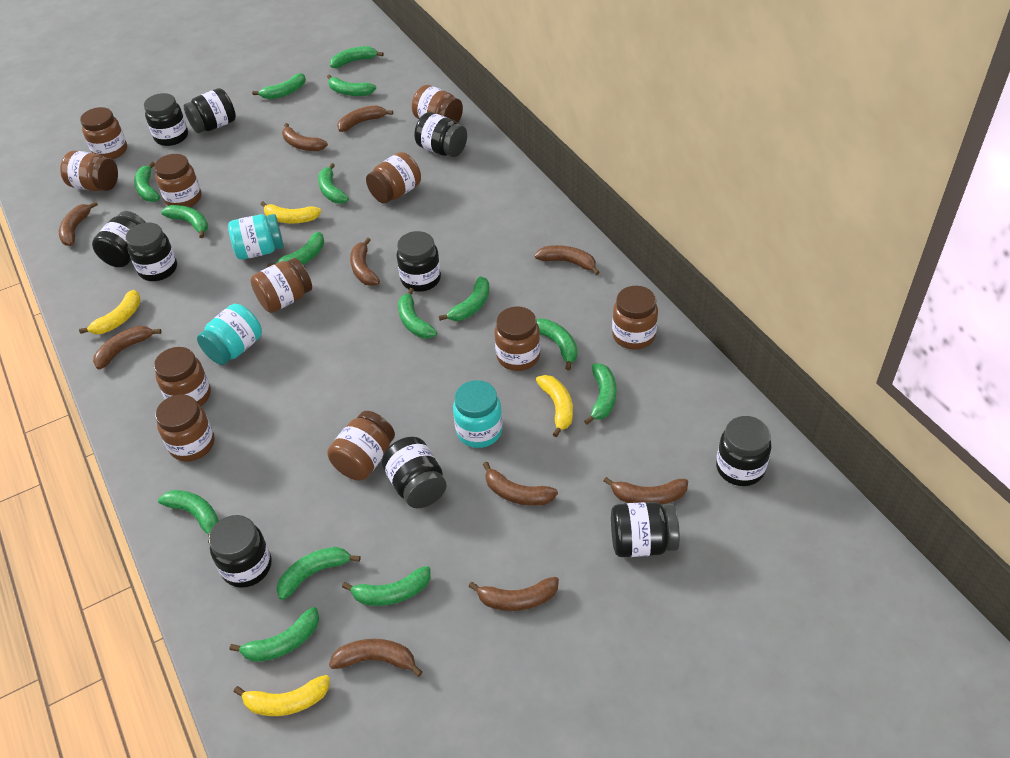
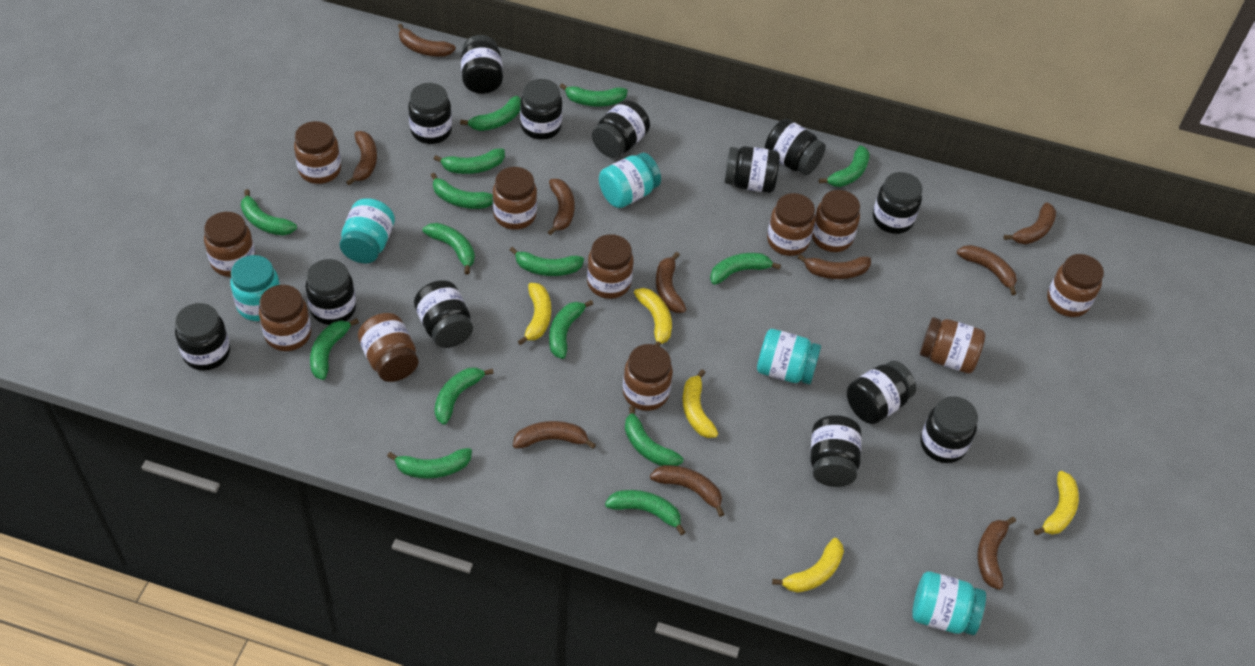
black jar: [92,211,146,267] [126,222,177,281] [144,93,188,146] [184,88,236,133] [208,515,272,588] [382,437,447,508] [396,231,441,292] [414,112,467,157] [611,502,680,557] [716,416,772,486] = 10 -> [175,303,230,371] [305,259,356,325] [408,83,452,144] [414,280,473,348] [461,35,503,94] [520,79,562,140] [592,100,650,158] [724,146,780,193] [765,119,826,175] [811,415,861,487] [847,361,916,424] [873,172,922,234] [920,396,978,463] = 13
turquoise jar: [197,304,262,365] [228,214,284,260] [453,380,503,448] = 3 -> [230,255,280,321] [340,198,395,263] [599,153,661,208] [757,329,821,384] [912,571,986,635] = 5
yellow banana: [79,290,141,334] [234,675,330,716] [261,201,321,223] [536,375,573,437] = 4 -> [518,283,551,345] [634,288,672,346] [682,369,718,438] [772,538,844,593] [1034,471,1079,535] = 5

